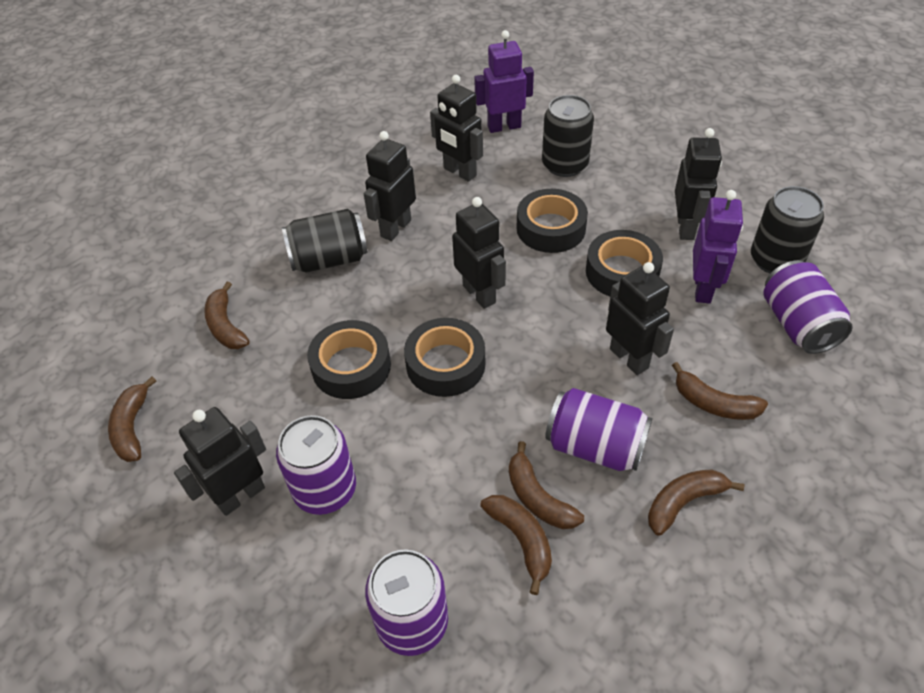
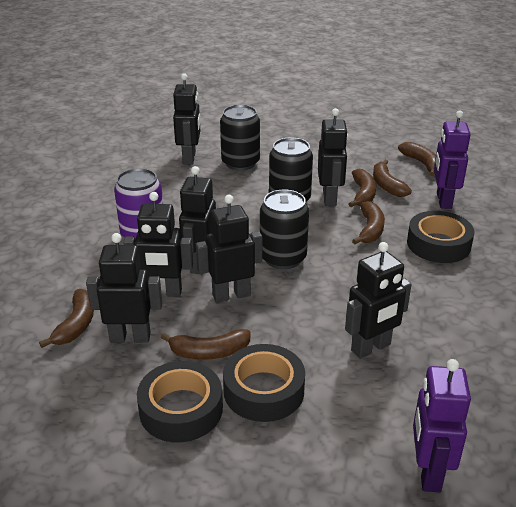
black robot: [174,407,266,516] [364,131,416,241] [430,75,483,182] [452,197,506,309] [606,262,674,375] [675,128,722,240] = 6 -> [86,233,162,343] [123,192,193,297] [173,73,200,165] [179,166,216,274] [196,195,262,303] [318,108,348,206] [345,242,412,359] = 7
black tape: [307,320,391,399] [404,318,485,397] [517,189,588,253] [586,230,663,296] = 4 -> [137,361,223,442] [223,344,305,422] [407,211,474,263] = 3
purple can: [276,415,356,515] [365,549,448,656] [545,388,653,471] [763,260,853,354] = 4 -> [114,168,163,239] = 1

